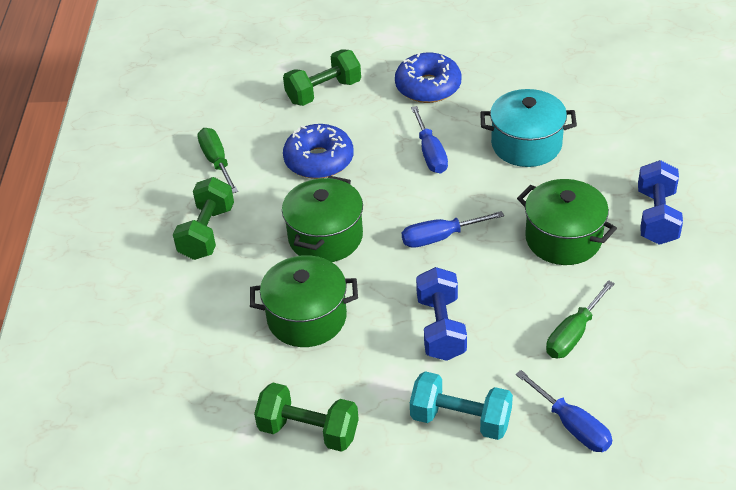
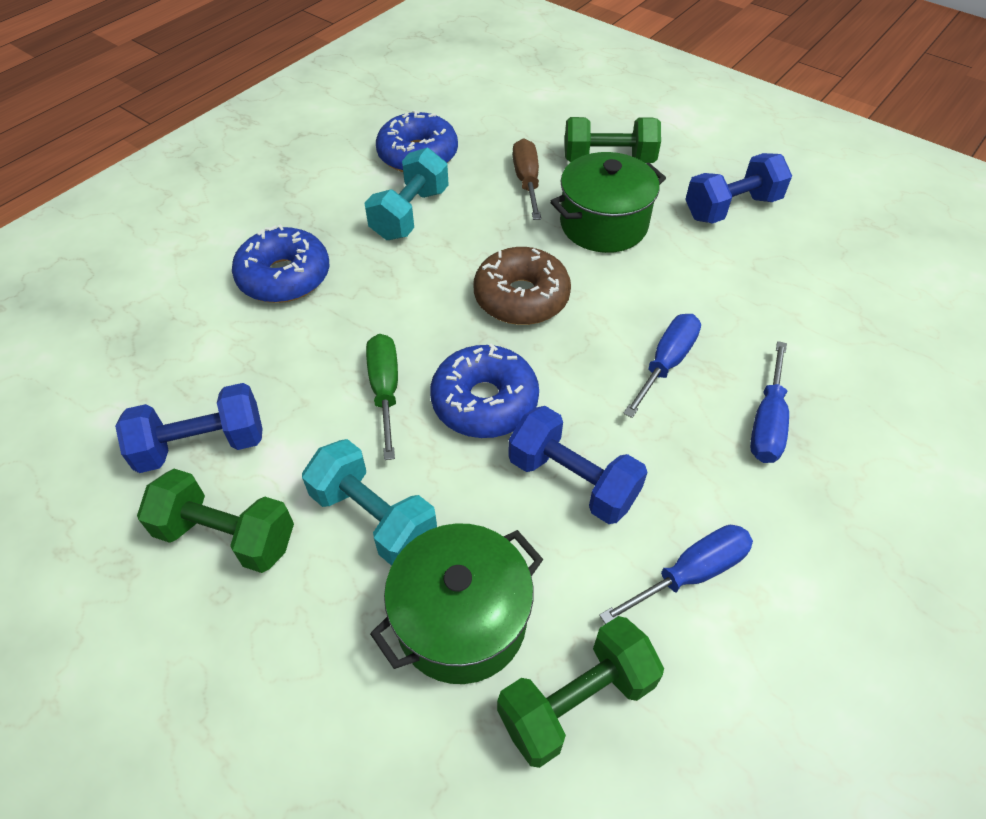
blue donut: [283,124,354,179] [395,53,462,103] = 2 -> [232,224,329,303] [376,110,458,172] [430,343,539,438] = 3
blue dumbbell: [416,267,467,361] [638,160,683,245] = 2 -> [115,383,262,473] [508,406,647,524] [685,153,792,224] = 3
brown donut: none = 0 -> [474,247,571,325] = 1
brown screwdriver: none = 0 -> [513,138,541,220] = 1
green pot: [250,255,358,347] [282,176,363,262] [517,179,617,265] = 3 -> [370,523,544,684] [550,152,666,253] = 2
green screwdriver: [197,128,238,193] [546,280,615,358] = 2 -> [366,334,398,460] = 1
turquoise dumbbell: [410,371,513,440] = 1 -> [302,439,437,566] [364,148,449,240] = 2
turquoise pot: [480,89,577,167] = 1 -> none = 0

